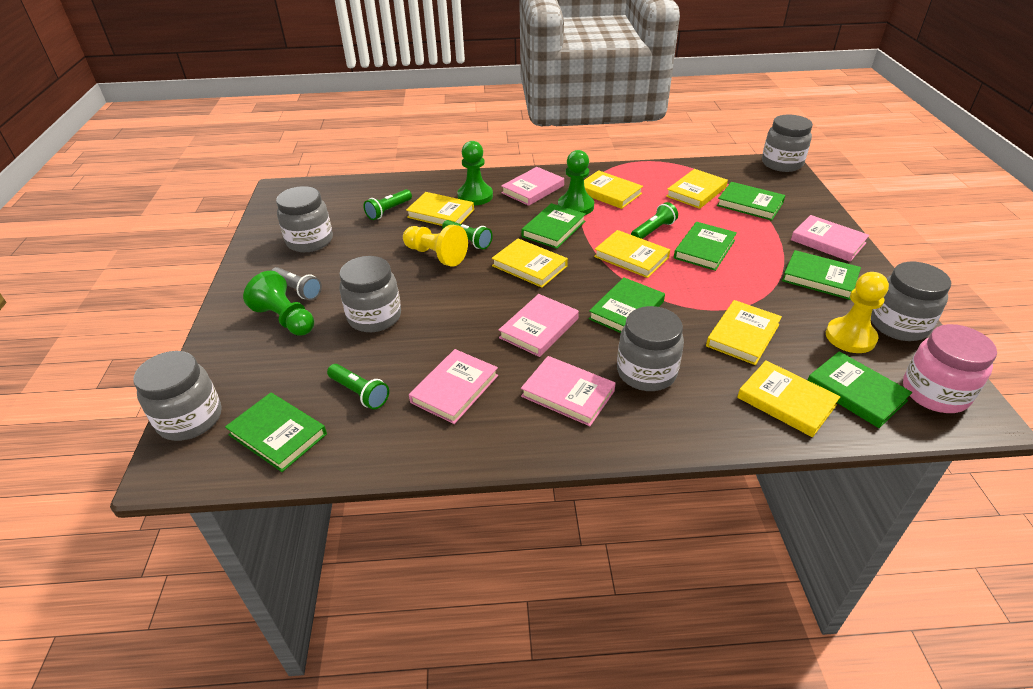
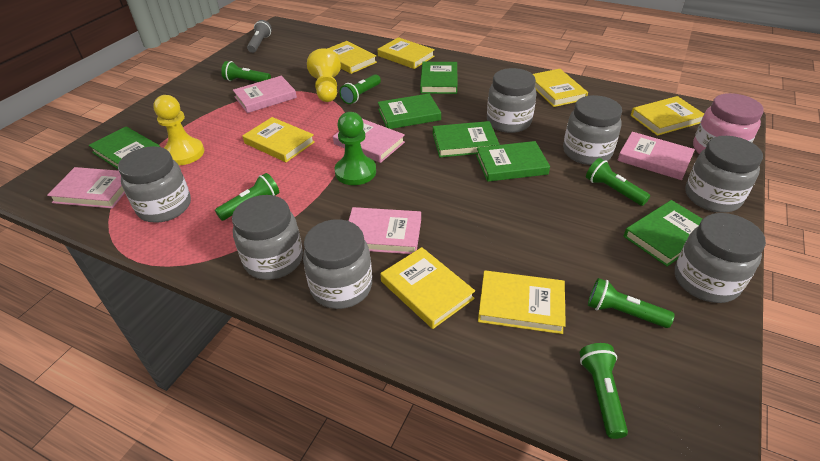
green book: [225,393,327,472] [521,203,586,249] [589,277,665,333] [674,222,737,271] [717,182,785,221] [782,250,861,300] [808,351,912,428] = 7 -> [89,126,160,169] [378,93,441,129] [420,62,458,94] [433,121,500,157] [476,141,550,182] [624,200,702,267] = 6
green flashlight: [327,364,389,410] [363,189,412,220] [442,220,493,250] [631,202,678,239] = 4 -> [215,173,279,221] [221,61,271,82] [339,74,381,104] [579,343,628,439] [586,158,650,206] [588,278,675,328] = 6
green pawn: [243,271,314,336] [457,141,493,205] [558,150,594,215] = 3 -> [335,112,376,185] = 1
grey jar: [133,351,222,441] [276,186,333,252] [339,256,401,332] [617,306,684,391] [762,114,813,172] [871,262,951,341] = 6 -> [118,146,191,223] [232,195,303,280] [303,219,372,309] [487,68,537,133] [563,95,622,165] [675,213,766,303] [685,136,763,213] = 7

